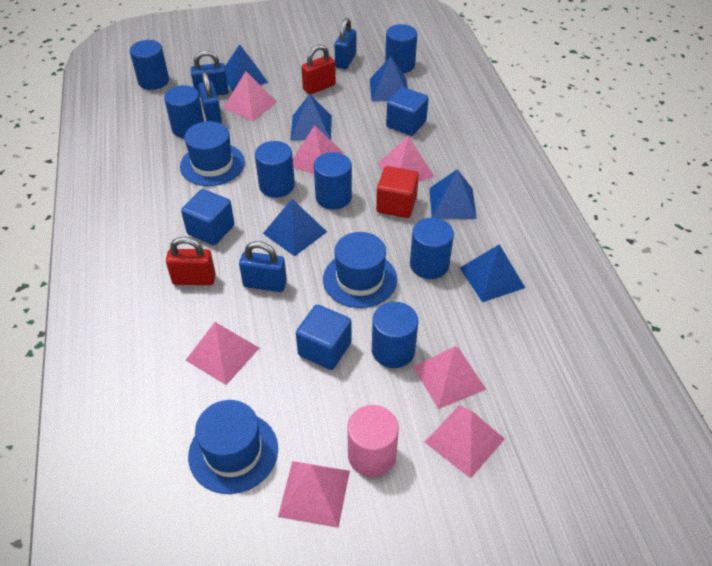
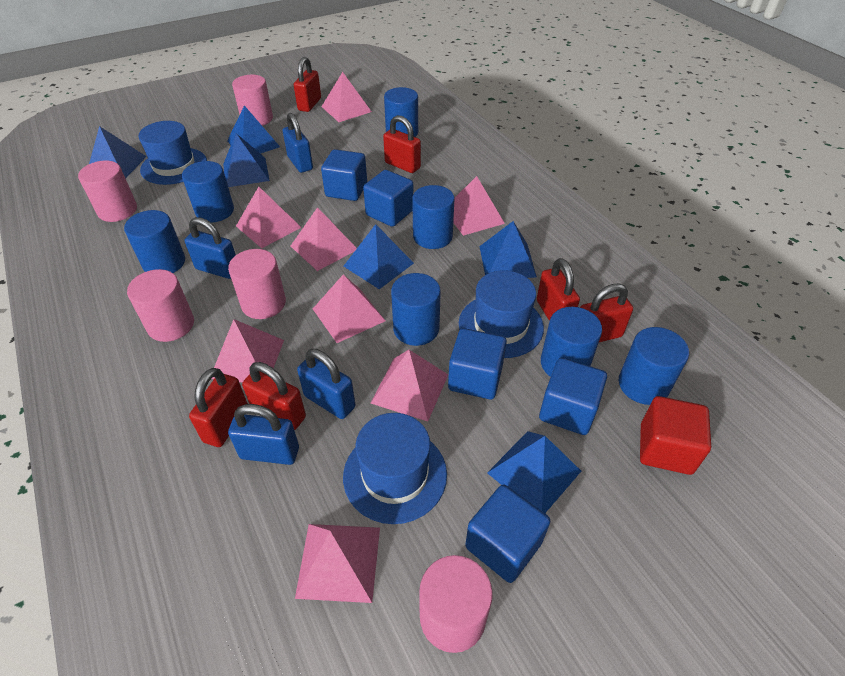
blue cube: [181,189,235,245] [296,304,352,370] [386,87,429,136] = 3 -> [321,149,367,201] [363,170,414,227] [448,328,507,399] [465,485,550,583] [539,358,607,435] = 5
pink cylinder: [347,405,399,477] = 1 -> [78,160,137,222] [127,269,194,342] [228,249,286,319] [232,75,273,126] [419,555,493,653] = 5
pink pyramid: [186,322,259,385] [223,72,277,121] [278,461,350,528] [293,125,344,174] [378,136,434,182] [413,346,486,409] [425,405,505,478] = 7 -> [212,319,284,383] [236,187,302,248] [291,207,357,271] [295,524,380,603] [313,274,385,343] [321,72,372,122] [371,350,448,421] [453,176,505,236] = 8
red padlock: [166,237,216,285] [301,45,336,95] = 2 -> [189,368,248,447] [242,362,306,430] [294,57,321,112] [383,115,421,173] [537,258,580,321] [580,283,633,342] = 6

